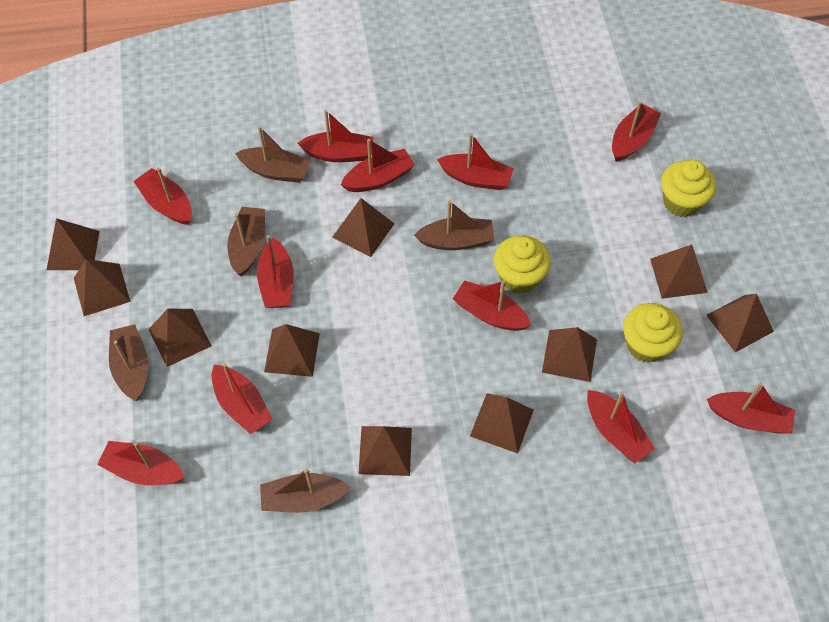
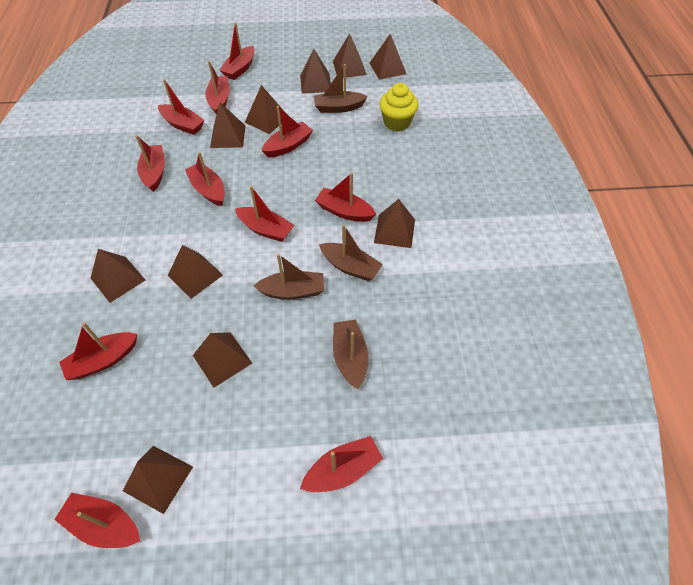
brown boat: [109,324,148,401] [227,207,265,276] [235,126,311,183] [260,468,351,513] [414,201,494,250] = 5 -> [254,254,324,300] [314,64,368,113] [319,224,383,281] [333,320,369,389] = 4
yellow cupcake: [494,235,551,294] [623,303,683,363] [661,160,716,217] = 3 -> [379,83,418,132] = 1

